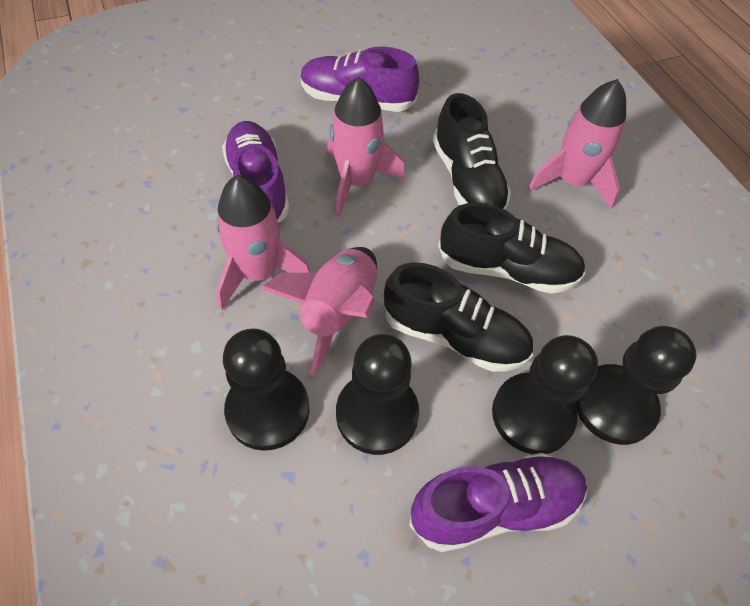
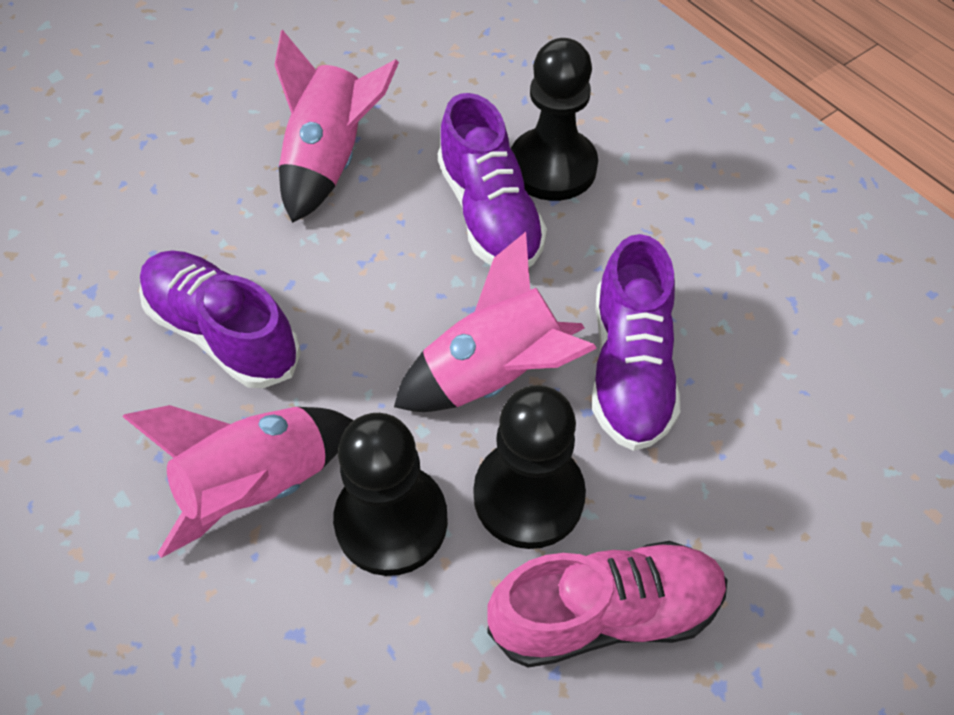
black pawn: [223,329,310,451] [336,334,419,455] [492,335,598,454] [575,326,696,445] = 4 -> [333,413,448,576] [474,385,586,549] [511,38,598,201] = 3
black shoe: [384,262,533,372] [433,93,511,210] [438,203,585,294] = 3 -> none = 0
pink rocket: [216,175,311,310] [261,247,377,376] [327,77,405,217] [528,79,626,209] = 4 -> [122,405,354,558] [275,30,399,223] [394,232,597,412] = 3
pink shoe: none = 0 -> [487,541,727,668] = 1

